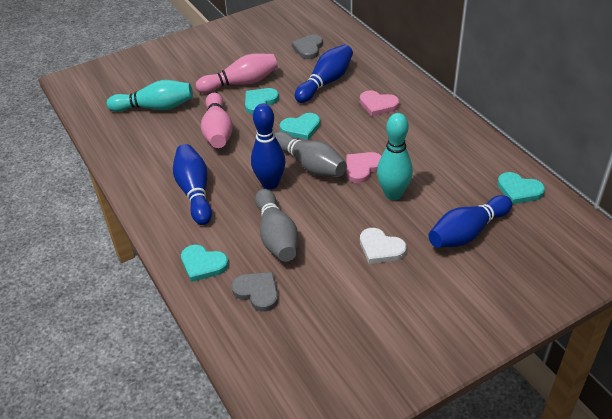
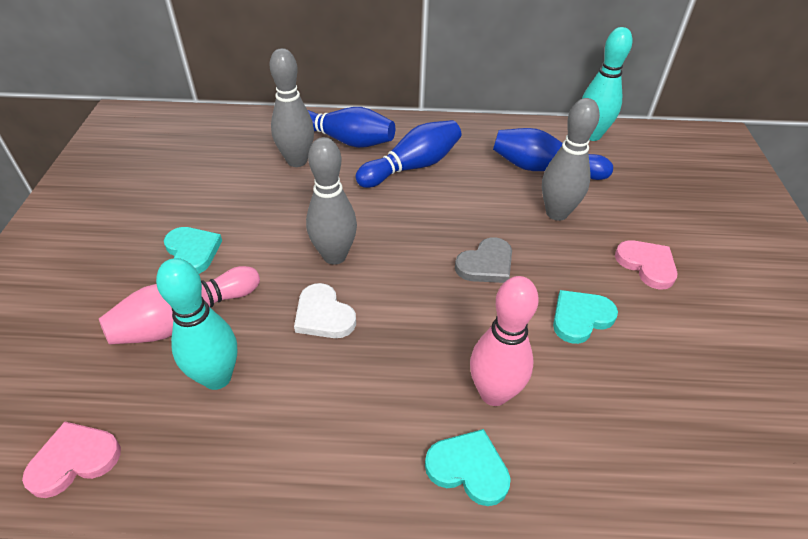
blue bowling pin: [173,144,212,225] [251,104,285,190] [295,44,353,103] [428,195,512,248] = 4 -> [308,107,395,148] [355,120,461,188] [493,128,613,180] = 3
grey bowling pin: [255,189,298,262] [275,131,347,177] = 2 -> [270,48,314,167] [306,137,357,265] [542,98,600,221] = 3
grey heart: [231,272,278,312] [292,35,323,59] = 2 -> [455,237,512,283] = 1
turquoise heart: [181,245,229,282] [245,88,279,114] [280,113,320,140] [497,172,545,204] = 4 -> [164,227,222,274] [425,429,511,506] [553,290,618,344] = 3

